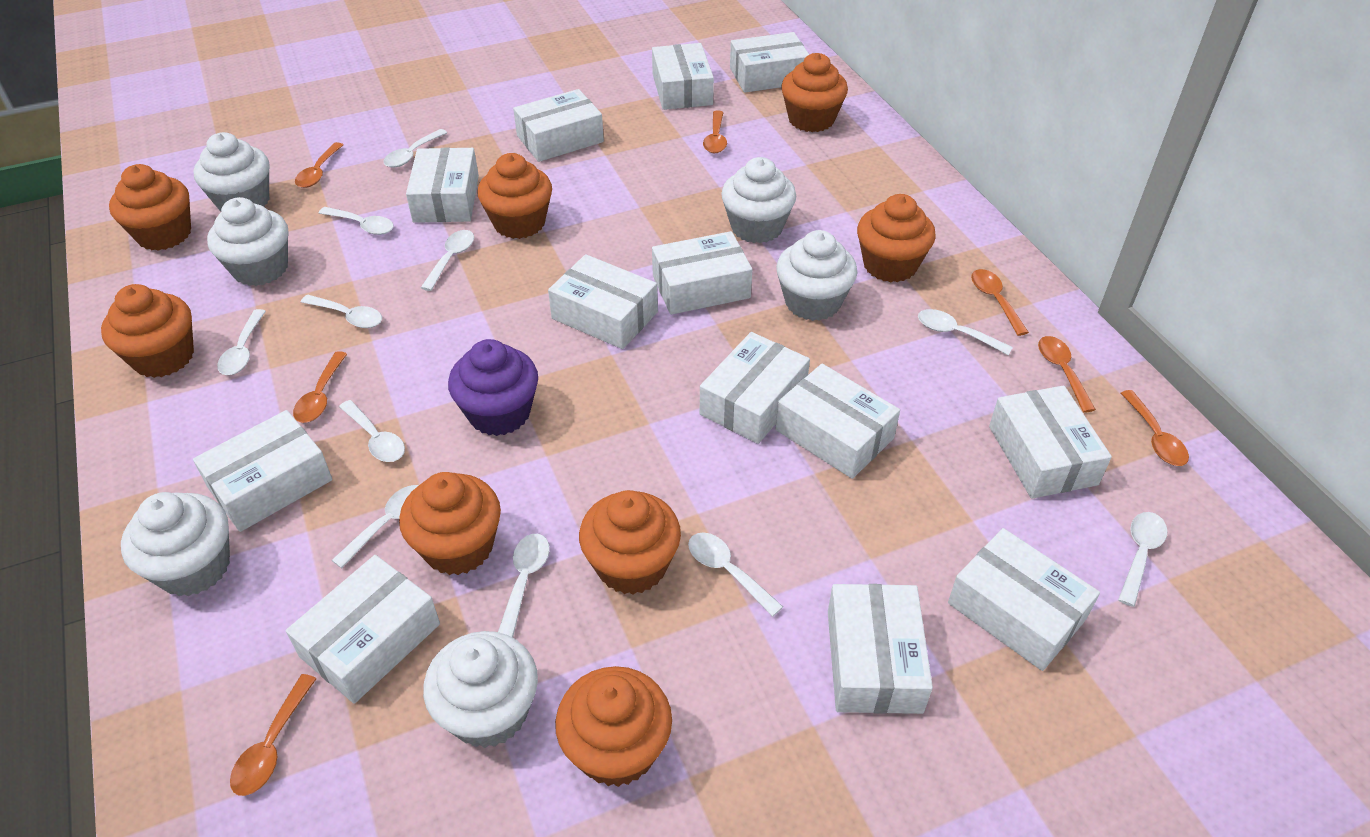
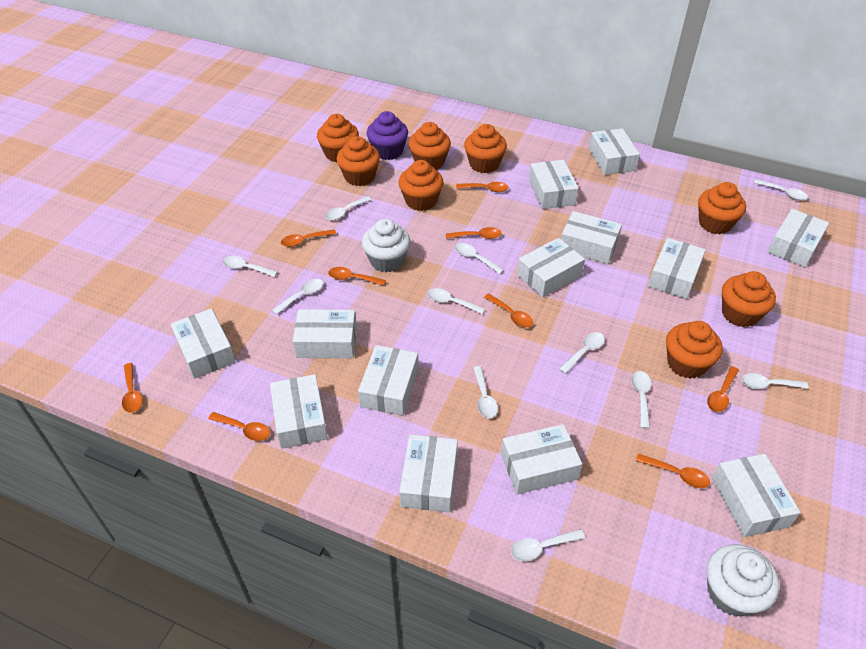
orange spoon: [230,674,317,796] [293,351,347,423] [295,142,343,188] [703,111,727,153] [971,269,1029,336] [1038,336,1096,413] [1121,390,1189,466] = 7 -> [122,363,143,413] [208,412,270,441] [281,229,336,247] [328,267,386,286] [446,227,502,239] [456,182,509,192] [484,294,533,328] [636,454,710,488] [707,366,739,412] = 9
white cupcake: [121,492,230,596] [193,132,269,211] [207,197,288,286] [423,631,538,748] [721,157,796,243] [776,230,858,321] = 6 -> [362,219,410,272] [707,544,780,617] = 2

